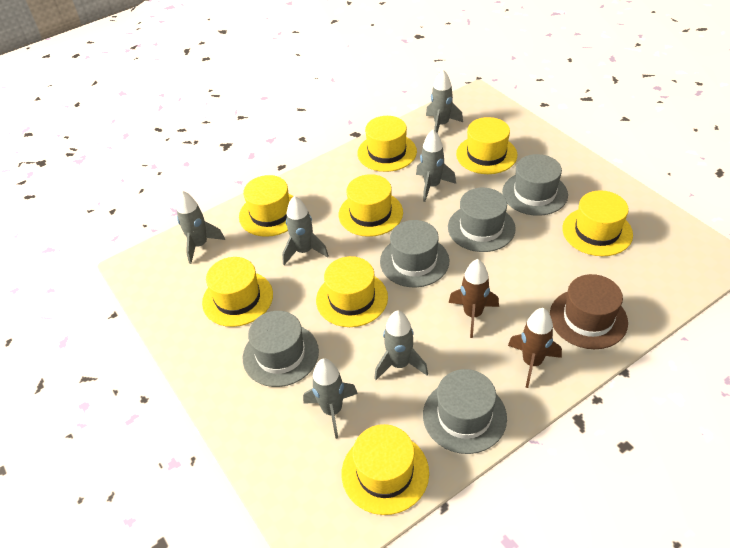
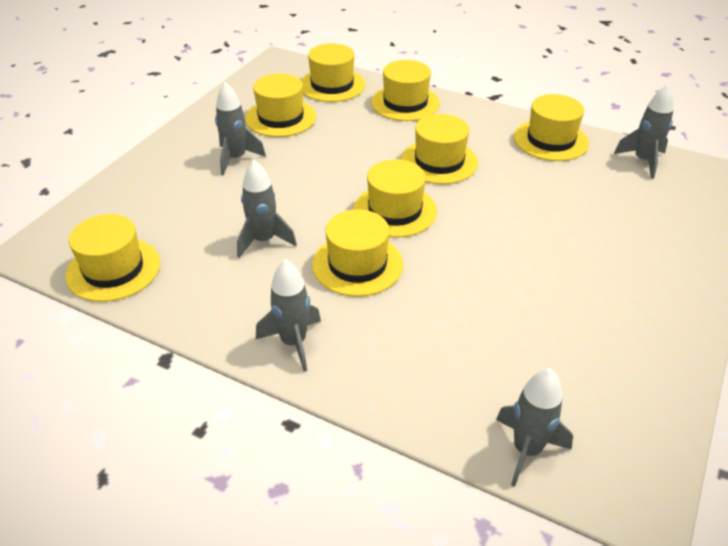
brown hat: [550,274,628,349] = 1 -> none = 0
brown rocket: [449,259,499,338] [508,308,562,388] = 2 -> none = 0
grey hat: [243,311,319,387] [380,220,449,287] [423,369,507,454] [448,188,516,252] [502,154,568,216] = 5 -> none = 0
grey rocket: [176,190,225,264] [282,196,329,265] [303,358,358,439] [374,310,428,380] [416,130,456,202] [426,69,463,133] = 6 -> [215,82,266,175] [237,160,297,258] [256,260,321,372] [496,368,573,487] [614,84,674,179] = 5

